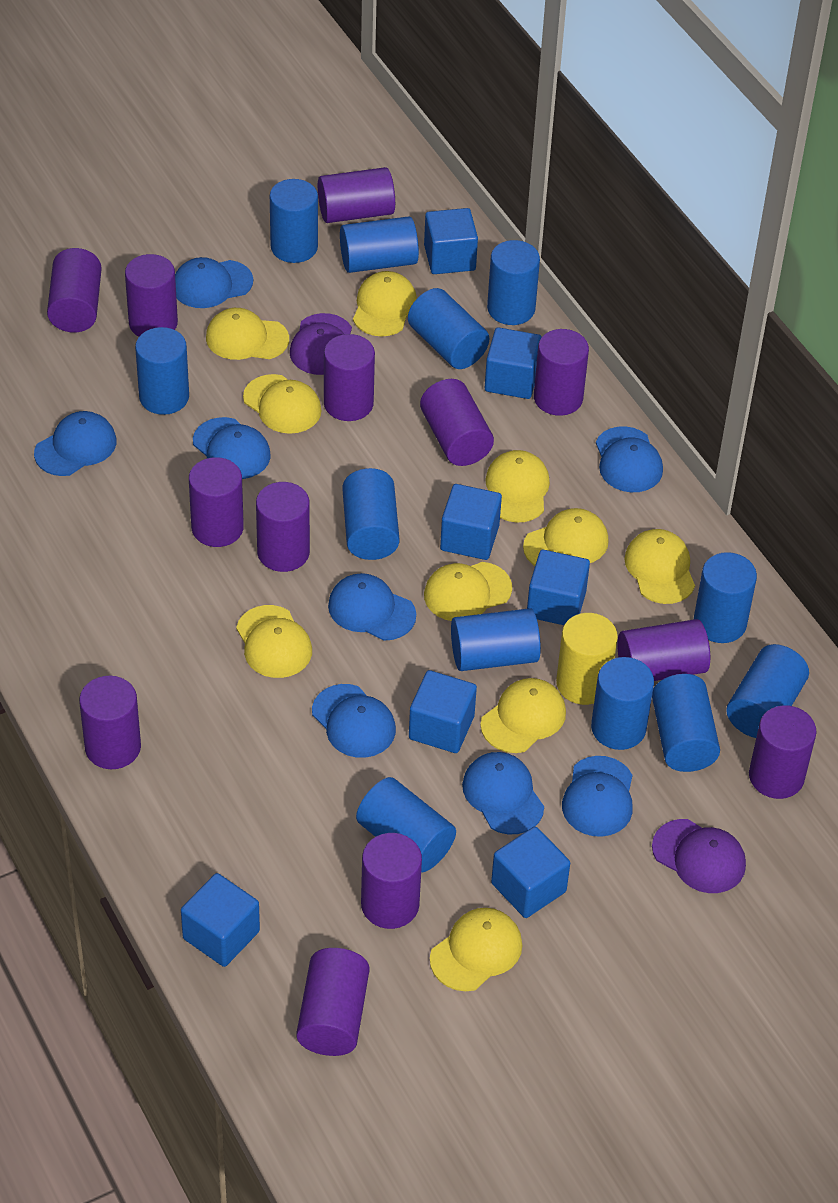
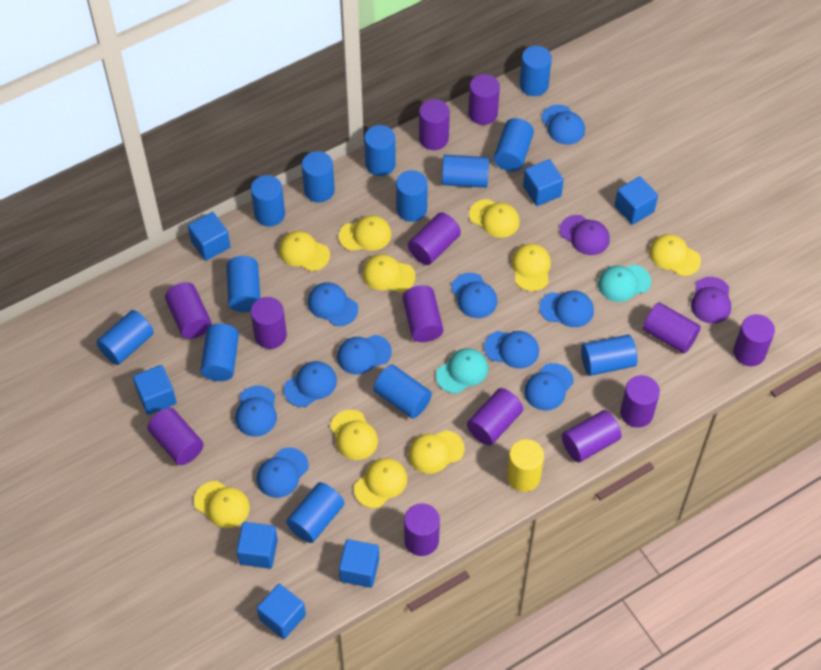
blue cap: [34,411,117,476] [175,257,253,308] [193,417,271,479] [312,684,396,758] [328,573,416,641] [462,752,544,834] [562,756,633,837] [596,426,663,492] = 8 -> [235,385,277,437] [257,448,309,498] [284,361,337,407] [308,282,358,326] [337,335,392,375] [451,273,497,318] [484,331,539,369] [524,363,574,410] [539,291,594,327] [541,105,585,145] = 10
blue cylinder: [135,327,189,415] [270,179,318,263] [340,216,419,273] [342,468,399,560] [356,777,456,872] [408,288,489,369] [451,608,541,671] [487,240,540,325] [591,657,654,750] [652,674,720,772] [694,552,757,643] [726,644,809,738] = 12 -> [96,310,154,365] [200,324,239,381] [226,256,260,312] [251,175,285,227] [286,482,344,543] [302,151,335,203] [364,125,396,176] [373,365,432,419] [396,170,428,222] [442,155,489,188] [494,118,534,171] [519,46,552,96] [581,335,637,376] = 13
turquoise cap: none = 0 -> [436,348,488,394] [598,264,651,302] = 2

